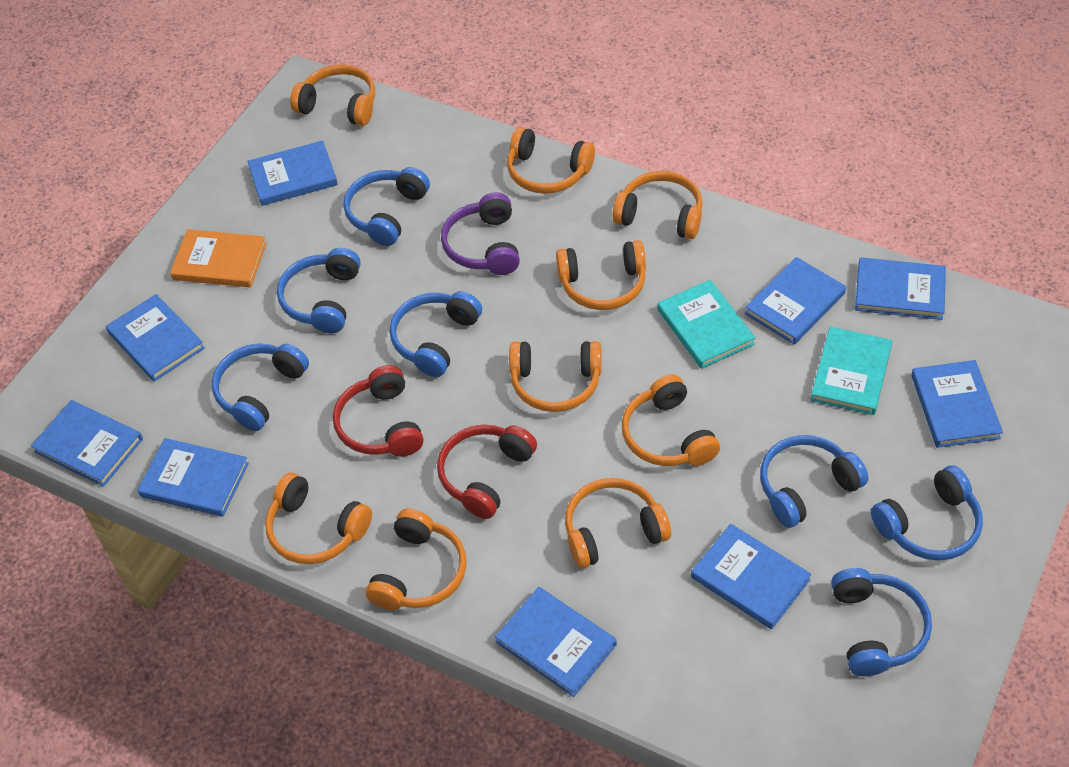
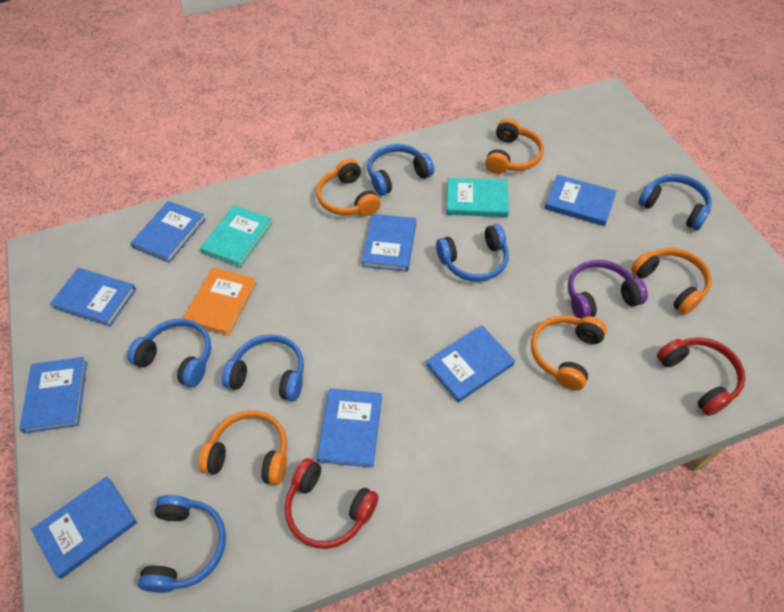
blue book: [31,400,143,487] [106,294,205,382] [137,438,249,517] [247,141,338,206] [495,587,617,697] [691,524,811,629] [745,257,846,345] [855,258,946,320] [911,360,1003,448] = 9 -> [19,357,87,433] [31,476,137,579] [50,268,136,327] [131,201,206,263] [317,388,382,468] [362,214,416,272] [426,325,515,402] [545,175,616,226] = 8
blue headphones: [212,344,309,431] [277,248,361,333] [344,167,430,246] [390,291,482,377] [760,435,869,528] [831,568,932,676] [871,465,983,560] = 7 -> [127,319,211,387] [138,495,226,593] [222,334,304,401] [368,144,434,196] [436,224,509,282] [638,174,712,231] = 6
orange headphones: [265,473,372,564] [290,64,375,126] [366,509,467,610] [507,127,595,194] [509,341,602,412] [556,240,646,310] [565,478,671,568] [612,171,703,239] [622,374,720,466] = 9 -> [199,410,287,485] [316,159,381,216] [485,118,544,174] [531,315,607,391] [631,248,712,315] = 5

